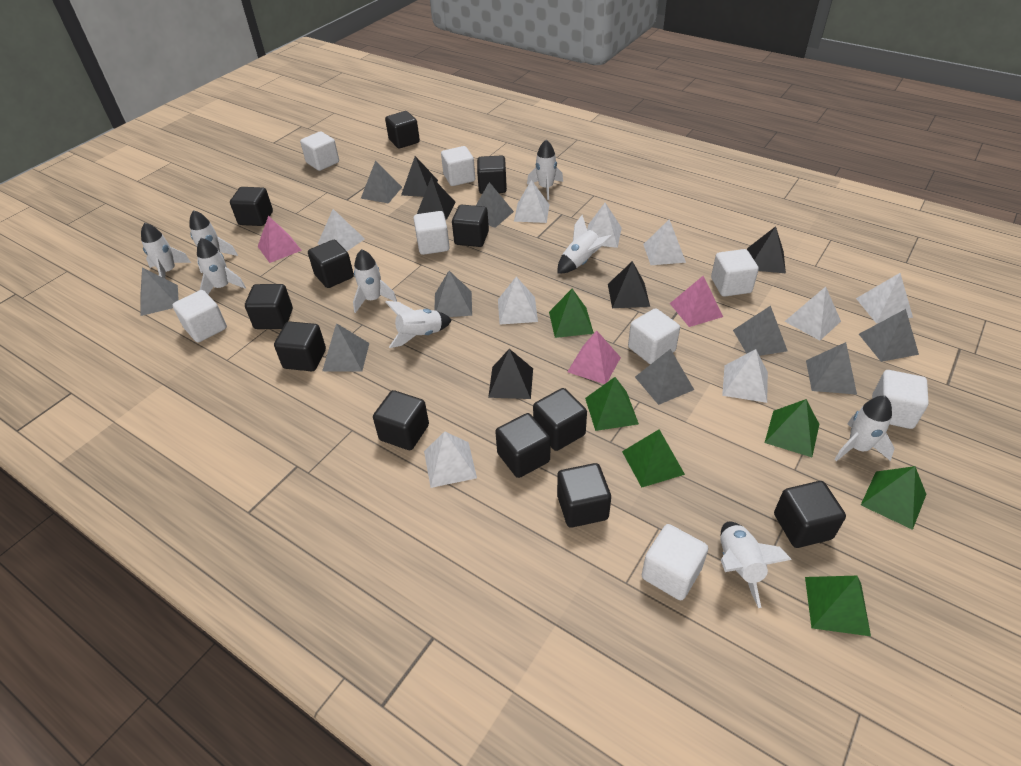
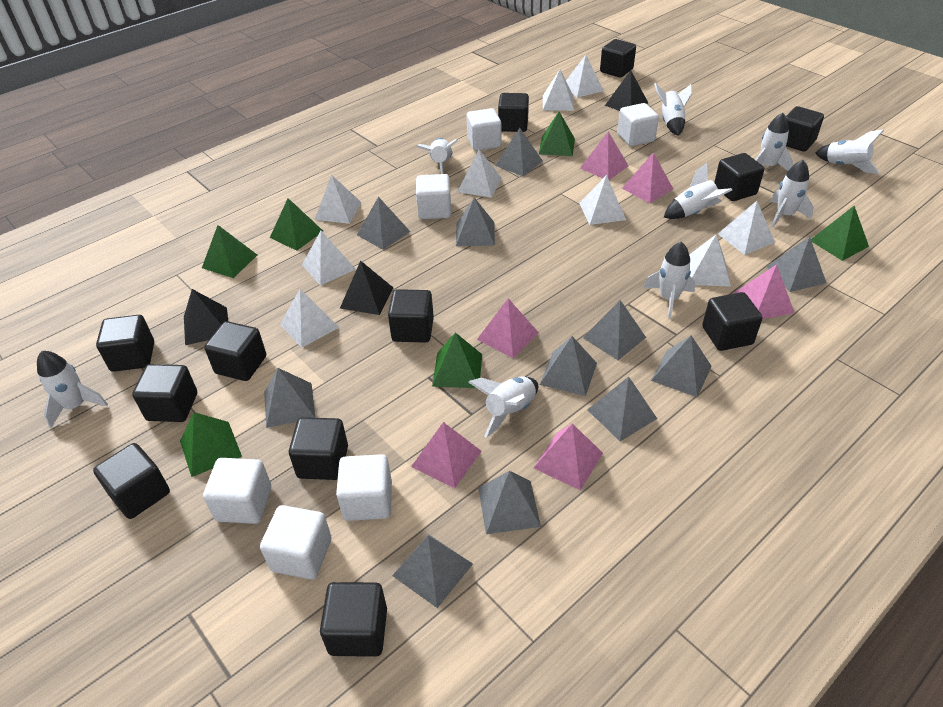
black pyramid: [401,156,438,197] [417,177,455,220] [488,349,533,399] [608,261,650,308] [747,226,786,273] = 5 -> [184,289,228,345] [340,261,393,315] [605,70,648,111] = 3
grey pyramid: [141,267,179,316] [322,323,369,372] [361,161,402,204] [435,271,472,317] [476,182,514,228] [635,349,694,405] [733,306,788,356] [806,342,857,395] [859,309,919,362] = 9 -> [264,368,315,428] [357,197,411,250] [392,534,473,608] [456,197,495,246] [478,471,541,534] [495,128,543,177] [540,336,597,396] [583,300,646,360] [587,376,657,441] [651,336,712,397] [766,237,826,292] = 11
pink pyramid: [257,216,302,263] [567,330,621,384] [670,276,723,327] = 3 -> [411,422,482,488] [477,298,539,358] [534,423,603,491] [580,131,629,180] [622,152,673,203] [734,264,794,319] = 6
white cube: [173,290,227,342] [300,131,339,171] [413,211,450,255] [441,146,475,186] [628,308,680,364] [642,524,708,600] [711,249,759,297] [872,370,929,429] = 8 -> [203,458,271,524] [260,505,331,580] [336,454,392,521] [416,174,451,219] [467,108,501,151] [617,103,659,146] = 6

